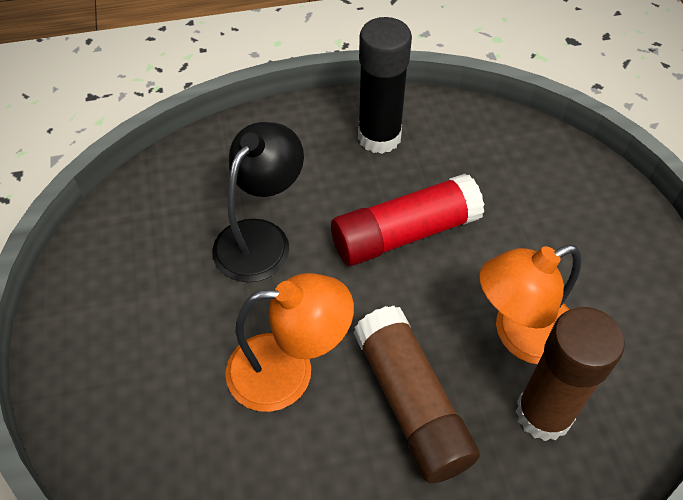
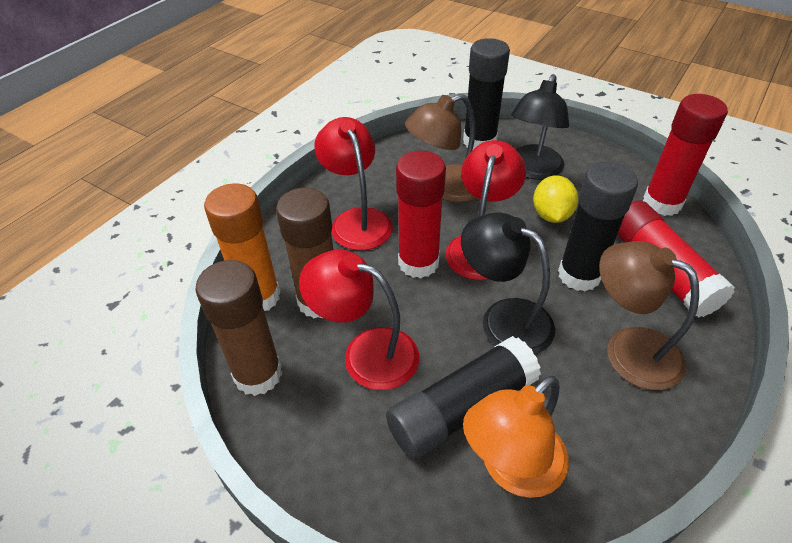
black glue stick: [358,17,412,154] = 1 -> [386,336,541,459] [463,38,510,149] [558,162,638,292] = 3
black lamp: [212,122,304,282] = 1 -> [461,213,555,354] [511,74,569,180] = 2
brown lamp: none = 0 -> [405,94,477,202] [599,241,699,390] = 2
orange glue stick: none = 0 -> [204,183,281,311] = 1
orange lamp: [225,273,354,412] [479,245,582,364] = 2 -> [463,375,569,498] = 1
red glue stick: [331,174,484,266] = 1 -> [396,150,446,278] [617,200,735,318] [643,94,728,216] = 3
red lamp: none = 0 -> [299,250,419,390] [314,117,393,250] [446,140,526,280] = 3
yellow lemon: none = 0 -> [533,175,578,223] = 1

